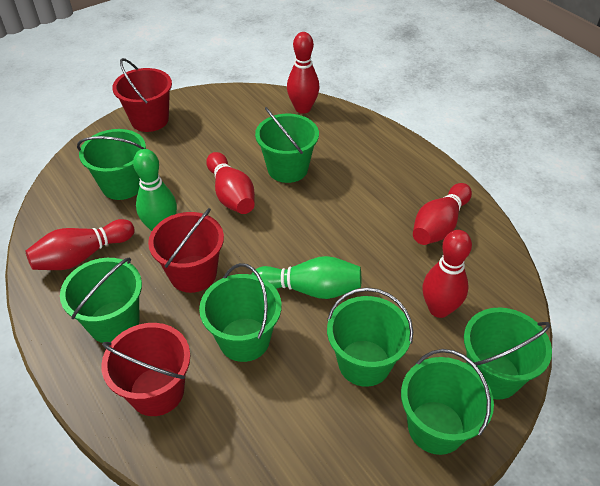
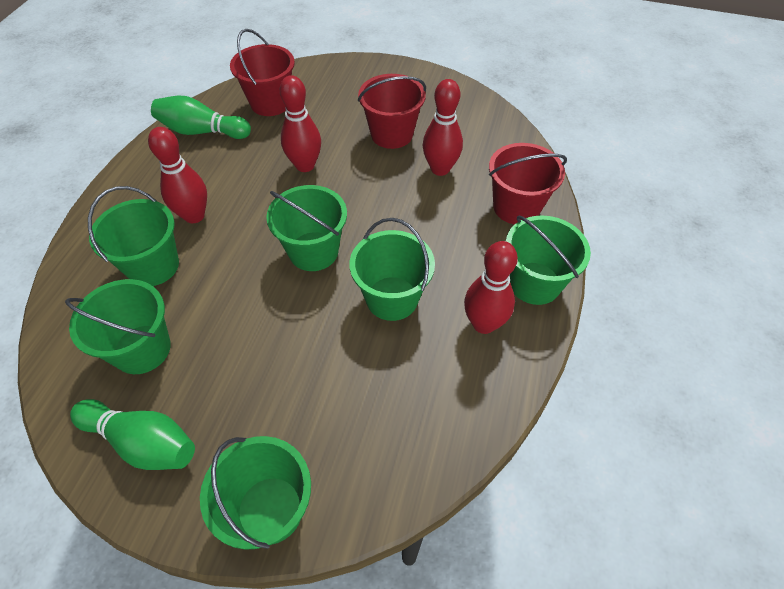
green bucket: [60,257,142,343] [77,129,146,200] [199,263,281,362] [255,107,319,183] [327,288,413,387] [401,349,494,455] [464,307,552,399] = 7 -> [65,279,171,374] [88,186,179,286] [200,436,311,550] [266,185,347,271] [349,218,435,321] [506,215,591,305] = 6
red bowling pin: [26,219,135,270] [206,152,255,214] [287,32,320,114] [413,183,472,245] [422,230,472,318] = 5 -> [148,127,207,223] [280,75,321,172] [422,79,463,176] [464,241,518,334] = 4

